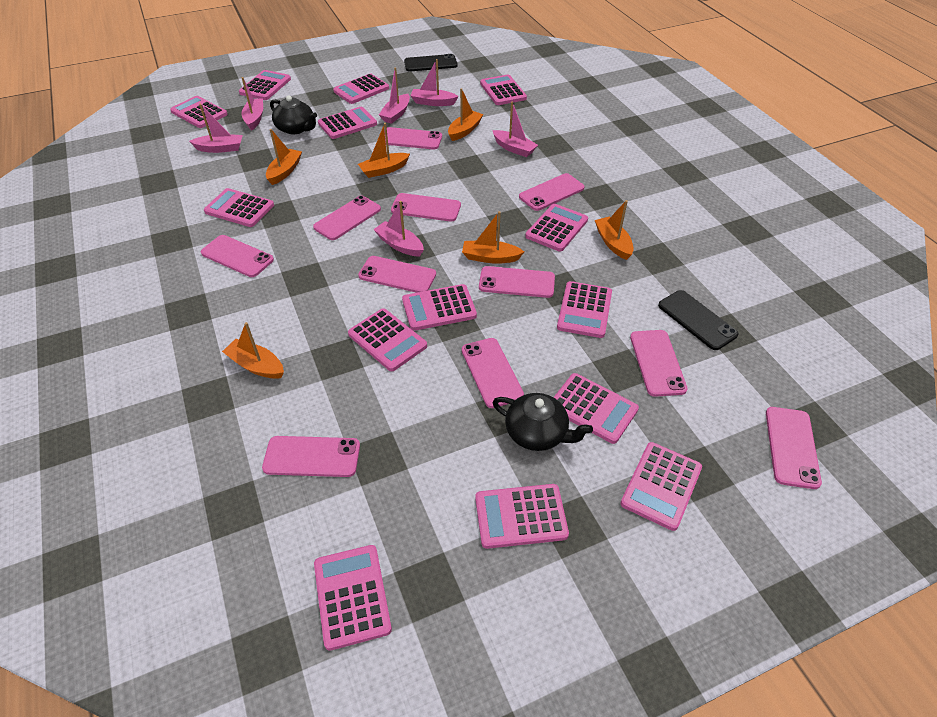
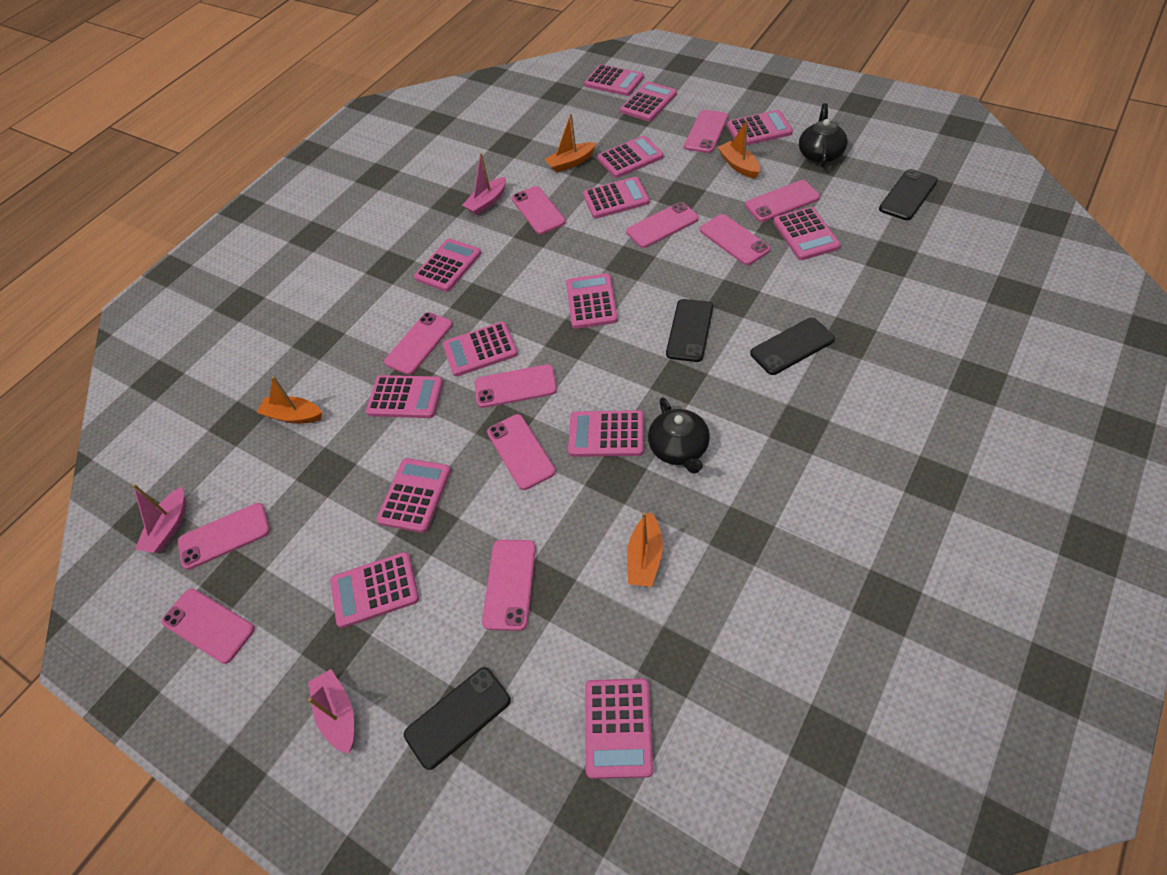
black phone: [404,54,458,72] [658,290,739,350] = 2 -> [404,667,511,770] [666,299,713,362] [750,318,835,375] [879,169,938,220] = 4
orange boat: [222,322,284,379] [266,129,302,185] [358,123,410,178] [448,88,483,141] [462,211,524,264] [595,200,634,260] = 6 -> [256,376,322,424] [545,114,596,173] [627,512,663,587] [718,120,760,179] = 4
pink boat: [189,104,243,153] [241,77,263,130] [373,201,424,257] [379,67,410,124] [410,59,459,106] [492,101,538,157] = 6 -> [133,484,186,553] [308,669,354,754] [462,153,506,215] = 3

